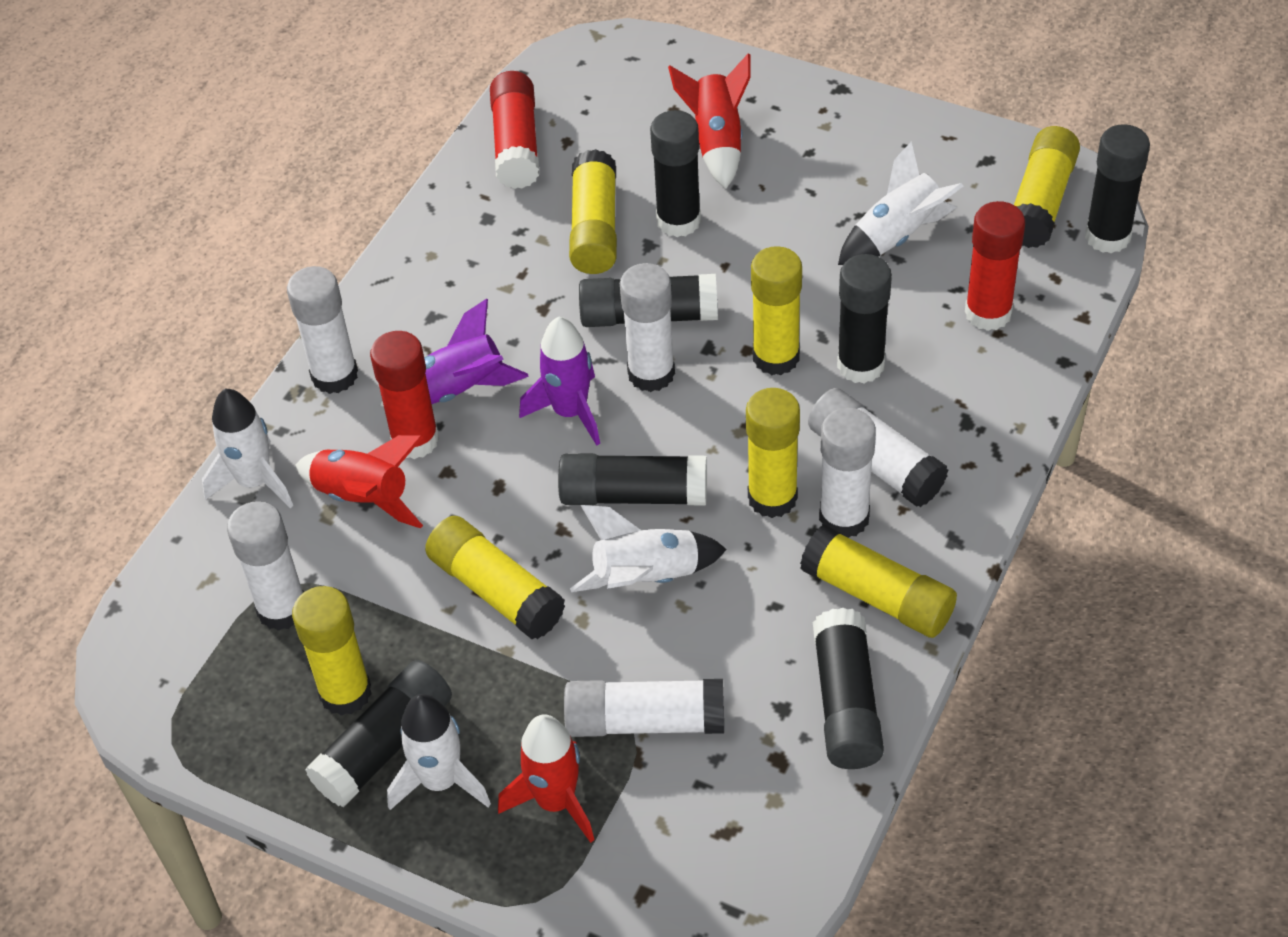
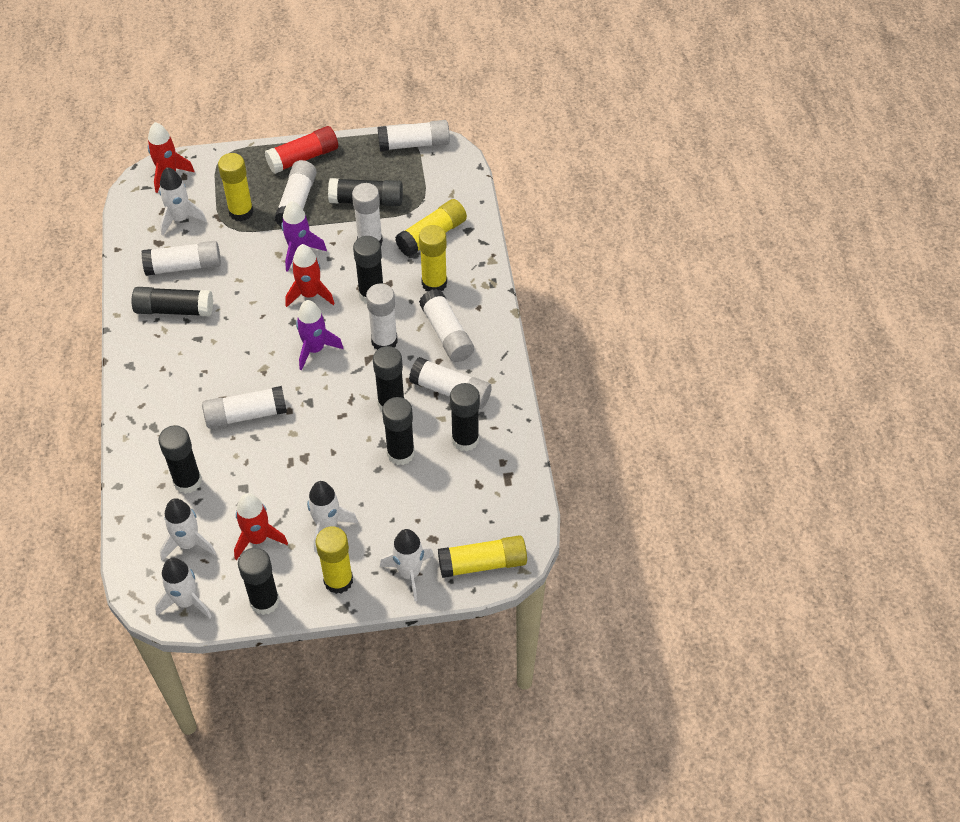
black glue stick: [305,660,452,807] [558,453,707,505] [579,274,718,327] [650,110,701,237] [813,608,884,769] [837,254,892,384] [1085,124,1150,253] = 7 -> [132,287,213,316] [158,425,202,494] [238,548,279,615] [328,178,403,206] [353,236,383,303] [373,346,405,410] [382,397,415,465] [450,383,480,452] = 8
red glue stick: [370,331,439,459] [490,71,539,189] [965,201,1025,331] = 3 -> [265,126,338,174] = 1
white glue stick: [227,501,304,631] [287,266,358,394] [564,679,724,737] [620,263,675,392] [808,388,948,507] [819,408,876,538] = 6 -> [141,241,221,276] [202,386,287,429] [274,160,317,227] [352,183,383,245] [366,283,398,350] [378,120,450,151] [409,357,491,409] [419,289,474,362] = 8
white rocket: [202,389,293,508] [387,694,491,810] [570,505,727,592] [838,142,963,265] = 4 -> [155,558,212,618] [159,167,207,236] [160,498,216,561] [307,481,358,553] [380,529,434,601] = 5
yellow glue stick: [292,586,371,716] [425,516,565,639] [569,149,617,274] [746,388,800,518] [751,246,802,375] [800,525,957,638] [1014,126,1080,248] = 7 -> [218,153,254,221] [316,526,353,594] [395,199,467,257] [419,225,447,291] [438,535,527,578] = 5

